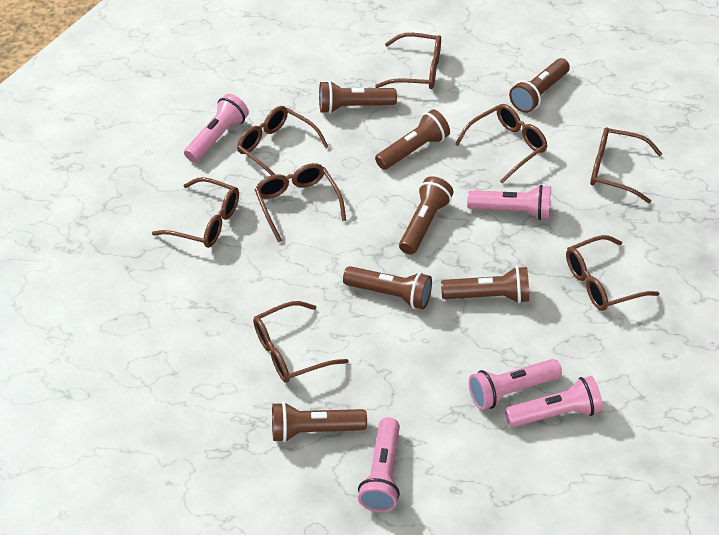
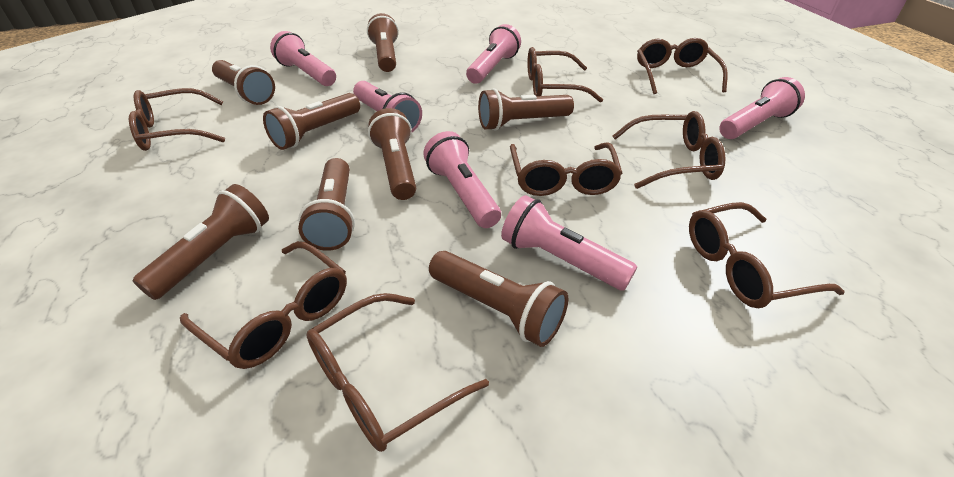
brown flashlight: [272,402,367,442] [319,81,397,114] [343,266,432,309] [375,109,450,170] [399,176,453,255] [441,266,529,303] [509,58,570,113] = 7 -> [132,184,269,300] [212,60,275,105] [263,93,360,150] [298,158,355,251] [367,13,399,72] [368,108,416,200] [429,251,568,347] [478,88,574,130] = 8
pink flashlight: [184,94,249,162] [358,417,400,512] [467,185,551,220] [469,359,562,410] [505,376,603,427] = 5 -> [270,31,336,86] [353,81,422,132] [423,131,501,228] [466,24,521,84] [501,195,637,291] [719,77,805,139] = 6

